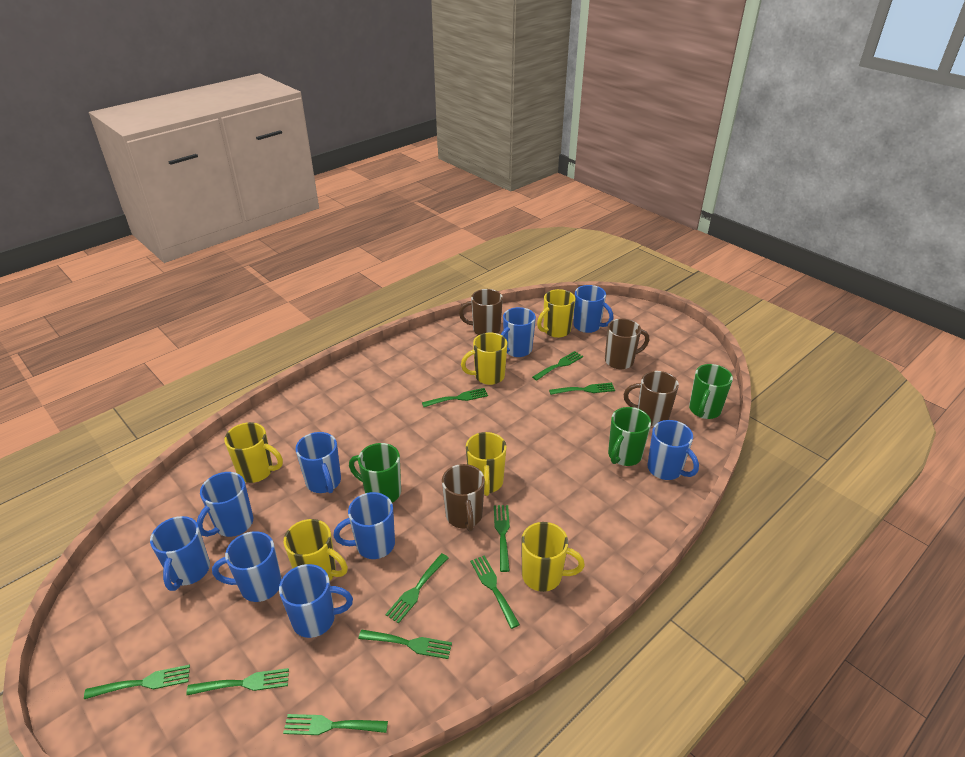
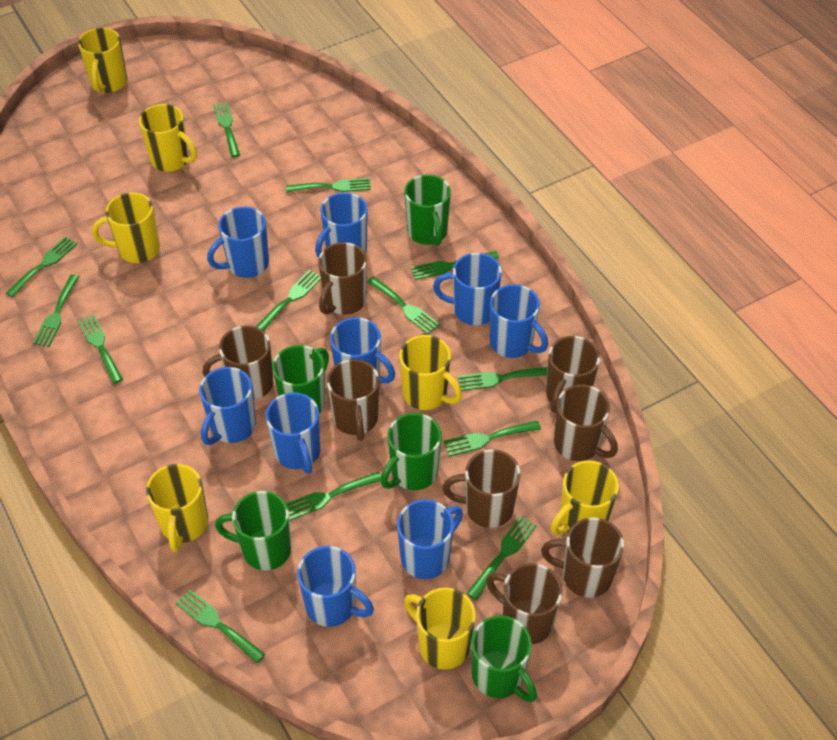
brown mug: [442,464,485,531] [459,289,503,335] [605,318,649,369] [624,371,679,426] = 4 -> [203,325,273,400] [318,242,367,315] [327,359,379,441] [442,449,521,528] [486,563,562,644] [541,517,624,598] [546,336,600,413] [554,385,618,461] = 8
green fork: [84,665,190,699] [186,668,289,695] [283,714,388,735] [358,630,452,659] [385,553,449,623] [422,388,488,407] [470,555,520,629] [494,505,510,572] [532,351,583,381] [549,383,615,395] = 10 -> [6,237,77,297] [33,274,80,347] [78,314,123,384] [176,589,265,663] [213,102,240,157] [256,270,321,331] [286,178,371,192] [286,472,381,520] [367,276,440,334] [411,251,499,280] [443,421,541,456] [458,367,548,391] [466,516,537,600] = 13
green mug: [349,443,401,503] [608,407,651,466] [689,364,733,419] = 3 -> [215,491,292,571] [272,345,329,414] [380,413,442,490] [404,174,451,246] [471,615,537,702] = 5
yellow mug: [224,422,283,483] [284,519,348,581] [461,333,507,385] [466,432,507,496] [521,522,585,592] [537,289,576,338] = 6 -> [78,28,127,93] [92,192,160,263] [139,104,197,172] [146,464,208,552] [399,335,462,410] [404,587,476,670] [551,460,619,535] = 7

